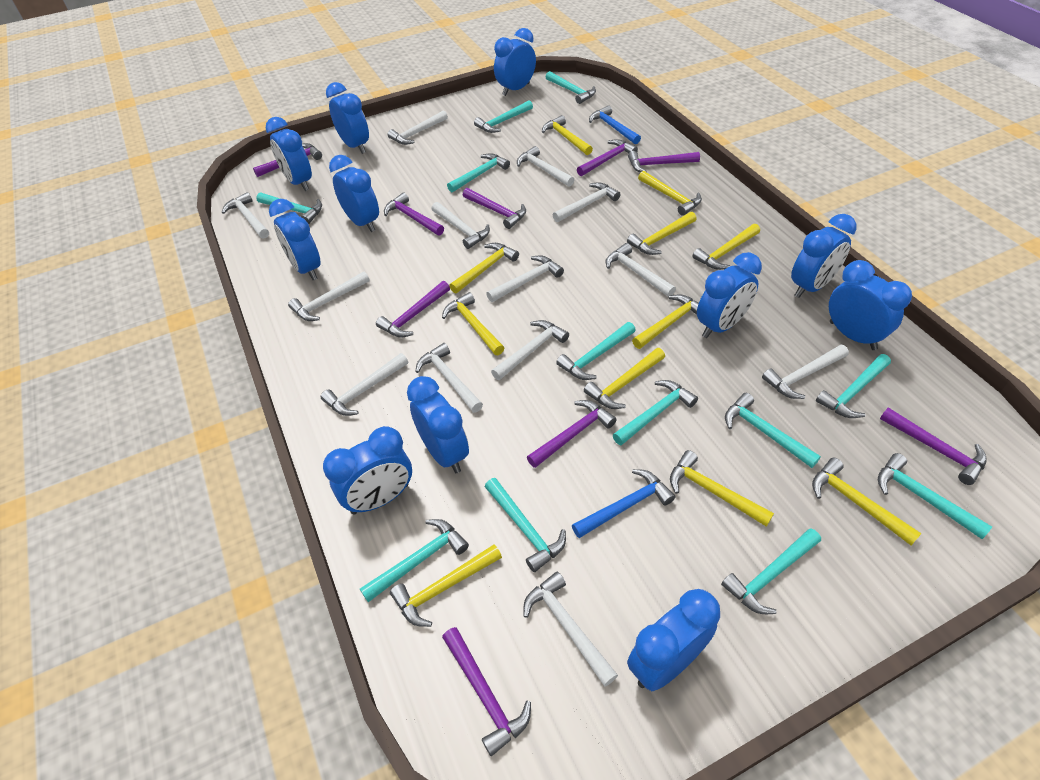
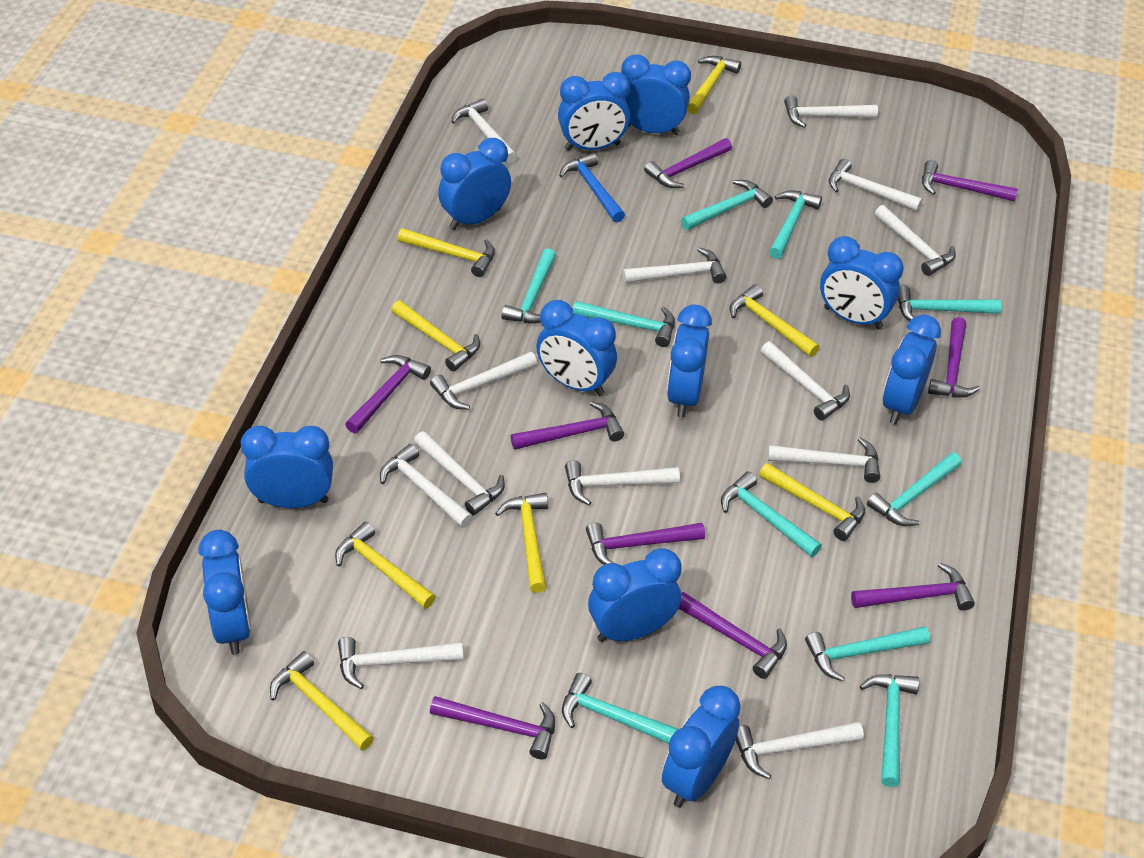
blue hammer: [572,469,675,538] [589,105,641,144] = 2 -> [559,153,625,223] = 1
turquoise hammer: [256,193,322,224] [360,519,469,602] [447,153,510,192] [474,100,533,133] [485,478,566,572] [546,71,596,104] [556,322,636,380] [613,380,698,446] [721,528,821,614] [725,393,821,468] [816,354,891,418] [878,453,992,539] = 12 -> [501,248,556,324] [562,673,678,744] [573,301,675,347] [681,180,773,230] [721,472,822,557] [769,190,822,259] [805,626,930,681] [860,674,919,787] [867,452,962,526] [898,286,1001,321] = 10
yellow hammer: [390,544,502,627] [442,292,504,355] [449,243,519,293] [542,115,593,155] [584,348,665,409] [627,212,697,255] [632,294,699,349] [638,171,702,216] [670,450,774,527] [692,224,760,270] [812,458,922,545] = 11 -> [270,651,374,751] [335,522,436,609] [391,301,480,372] [398,228,495,277] [495,493,548,593] [687,56,741,114] [730,284,819,357] [759,463,865,541] = 8

